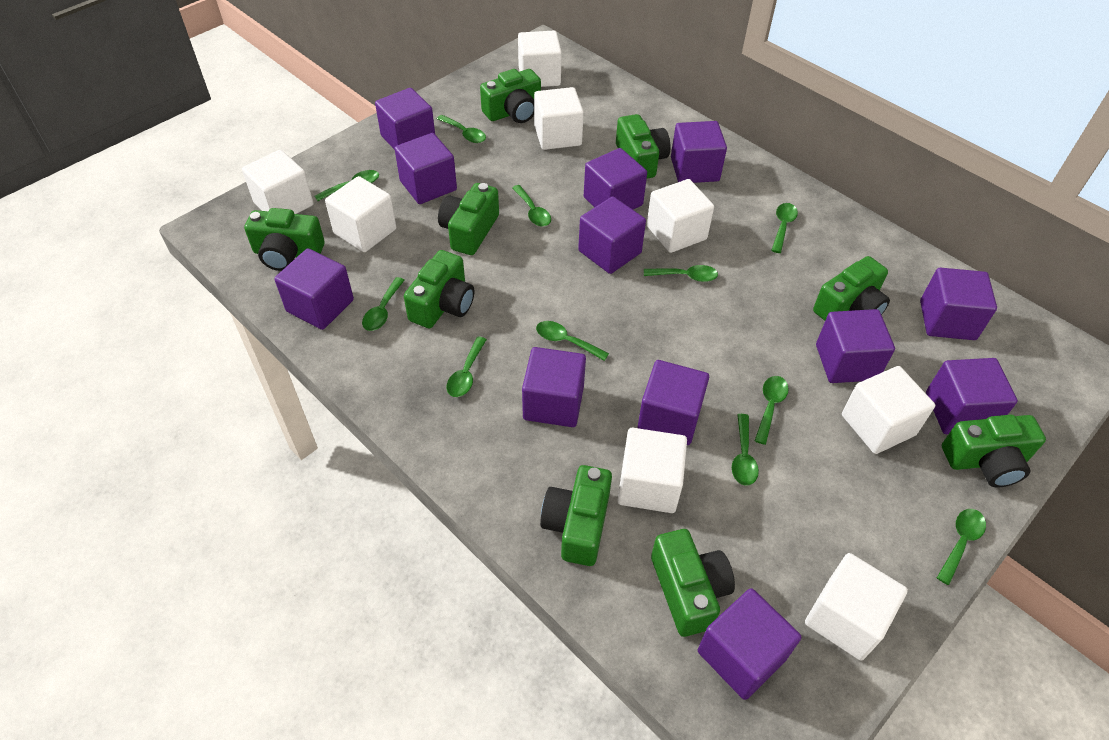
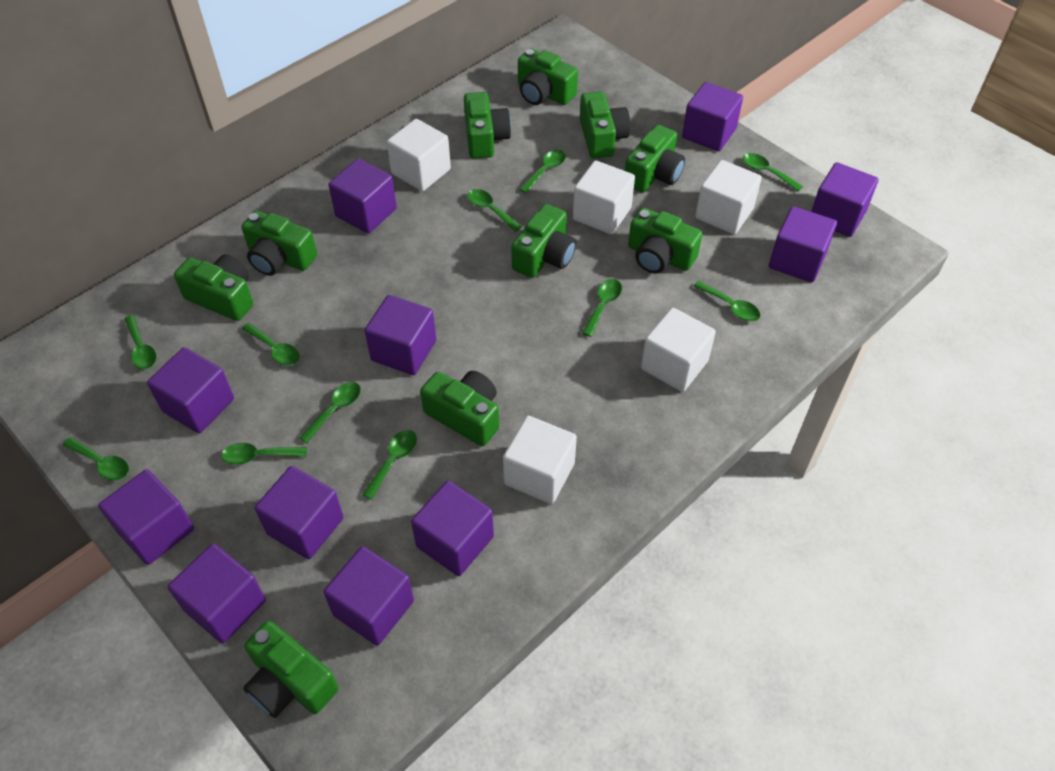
green camera: [244,208,325,271] [404,250,474,328] [438,183,499,255] [480,69,541,123] [540,465,612,566] [616,114,670,179] [651,529,735,637] [813,256,890,321] [942,415,1046,488] = 9 -> [174,254,253,321] [241,211,317,276] [243,621,339,718] [420,371,499,446] [464,92,511,159] [511,204,576,278] [518,48,578,105] [580,92,630,158] [625,125,685,193] [628,208,702,274] = 10
purple cube: [274,248,354,330] [375,88,435,150] [395,133,457,204] [522,347,586,427] [578,196,646,274] [584,148,647,210] [637,360,709,445] [671,121,727,183] [698,588,801,700] [816,309,895,383] [920,268,997,340] [926,358,1018,434] = 12 -> [98,469,194,565] [147,347,234,434] [168,544,266,643] [255,466,344,559] [324,546,414,646] [328,159,397,234] [365,295,436,375] [411,481,494,576] [682,82,743,151] [769,206,837,283] [811,162,878,237] = 11
white cube: [242,150,313,214] [325,176,396,252] [518,31,562,87] [534,87,584,150] [618,428,687,513] [647,179,714,253] [805,553,908,661] [842,366,935,454] = 8 -> [387,119,451,191] [503,416,577,504] [573,160,635,234] [641,308,716,392] [695,160,762,234] = 5

